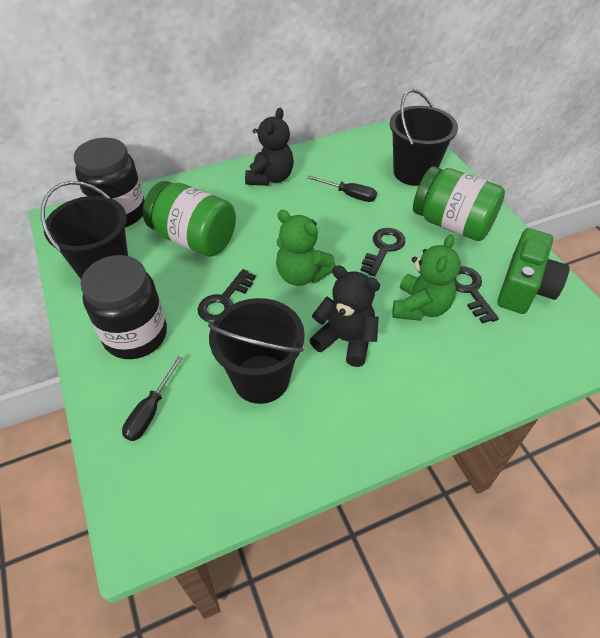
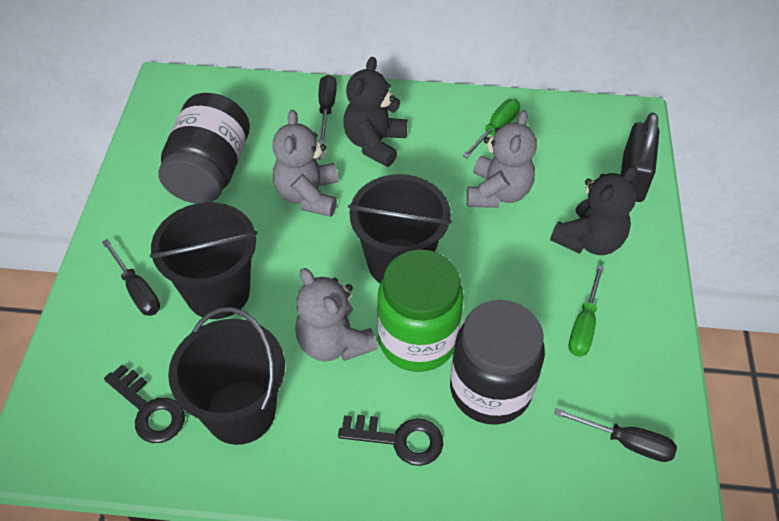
black key: [198,269,256,322] [360,228,405,276] [454,266,499,324] = 3 -> [104,364,185,443] [338,415,443,466] = 2
black padlock: none = 0 -> [621,113,659,202] = 1
black screwdriver: [122,356,183,441] [307,175,377,202] = 2 -> [102,239,160,316] [319,75,337,144] [554,408,677,462] = 3
green camera: [497,228,570,314] = 1 -> none = 0
green jar: [143,181,236,257] [413,166,505,241] = 2 -> [377,250,464,372] = 1
green screwdriver: none = 0 -> [462,99,520,158] [568,265,604,357] = 2
green teddy bear: [276,210,336,286] [392,234,461,321] = 2 -> none = 0
grey teddy bear: none = 0 -> [272,110,339,217] [295,268,378,361] [467,110,537,208] = 3

